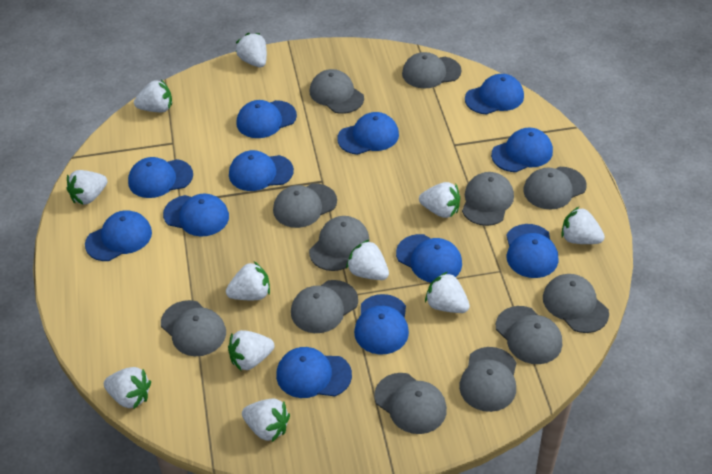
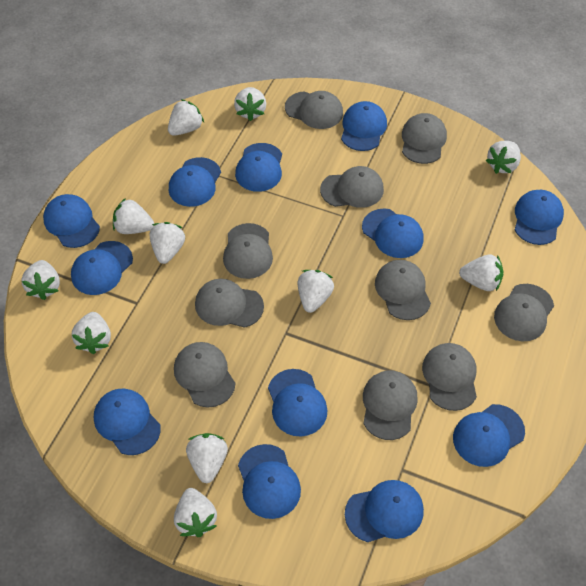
grey cap: [161,300,226,356] [273,183,337,228] [291,280,358,333] [309,216,370,271] [310,69,364,114] [374,373,447,434] [402,52,461,88] [459,347,516,412] [462,172,514,226] [496,306,562,364] [523,167,587,210] [543,274,609,333] = 12 -> [174,342,236,407] [195,279,264,328] [223,223,273,279] [285,91,343,129] [320,166,384,208] [363,370,418,440] [375,260,431,320] [402,113,447,164] [422,343,477,411] [494,284,554,341] = 10

